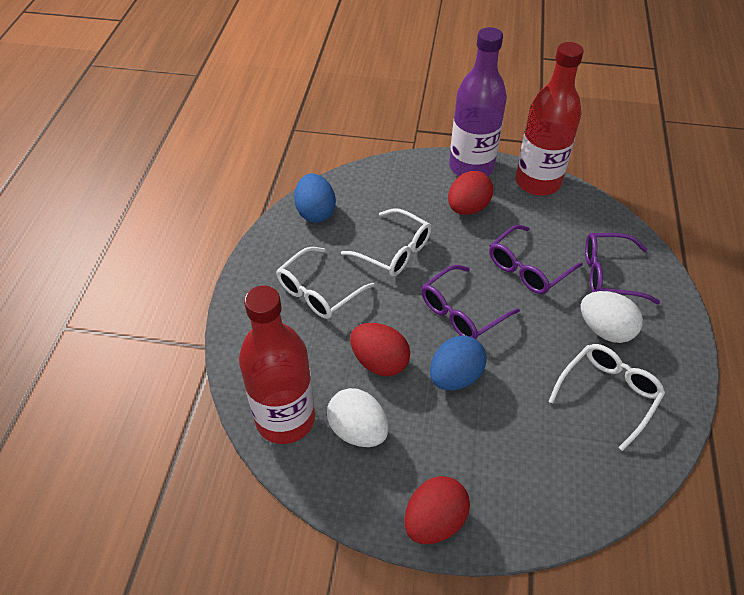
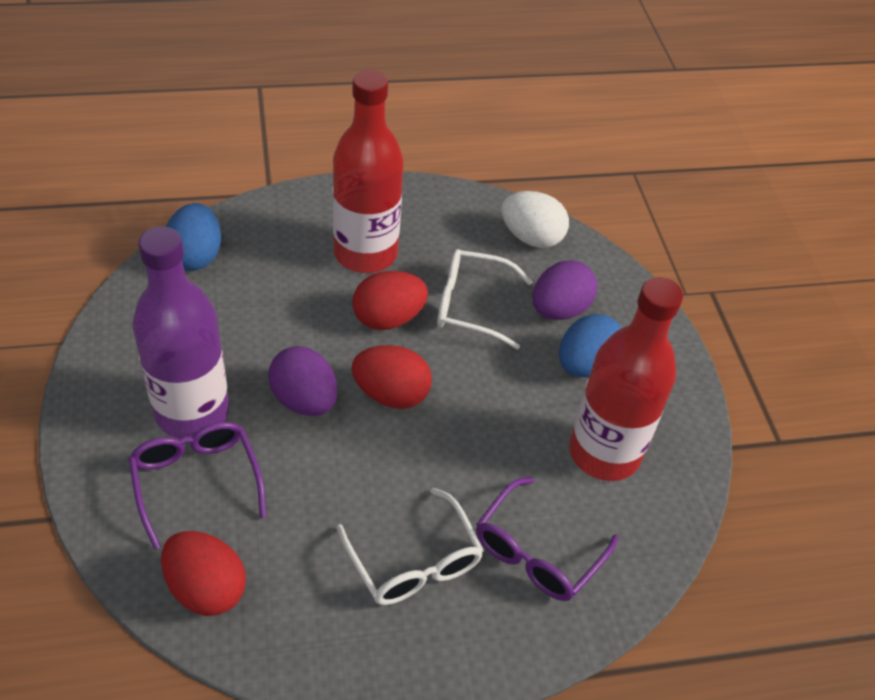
purple egg: none = 0 -> [268,346,338,416] [533,260,598,320] = 2
purple glasses: [421,265,520,339] [489,225,583,294] [585,233,660,304] = 3 -> [128,422,266,550] [476,477,618,601] = 2
white egg: [327,388,389,447] [581,291,643,343] = 2 -> [501,191,569,248] = 1
white glasses: [276,247,375,319] [341,208,431,276] [548,344,665,451] = 3 -> [337,488,484,605] [437,249,532,350] = 2

